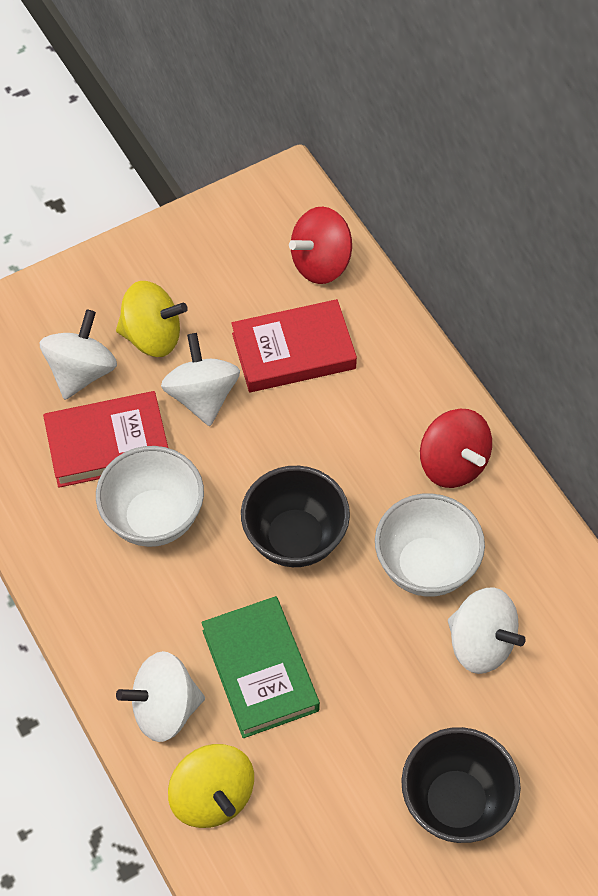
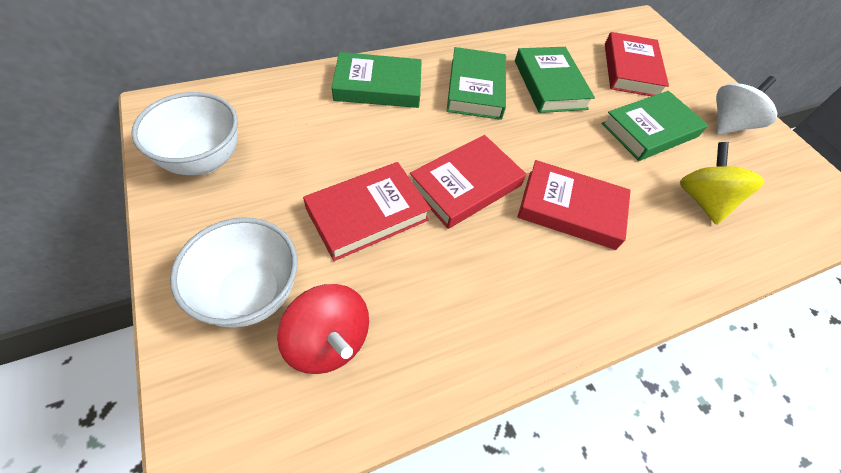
black bowl: [241,466,350,567] [401,727,521,843] = 2 -> none = 0
green book: [201,596,320,738] = 1 -> [332,52,422,108] [447,47,506,120] [515,47,595,113] [601,91,708,161] = 4
red book: [43,391,168,488] [231,299,357,392] = 2 -> [303,162,431,261] [410,135,526,229] [518,160,631,250] [605,32,669,96] = 4
red spinning top: [289,207,352,284] [420,409,492,488] = 2 -> [277,284,369,374] = 1
white spinning top: [40,309,117,400] [116,651,205,742] [161,333,240,426] [448,587,526,674] = 4 -> [716,76,777,135] = 1
yellow spinning top: [116,281,188,357] [168,744,254,828] = 2 -> [680,142,765,224] = 1

